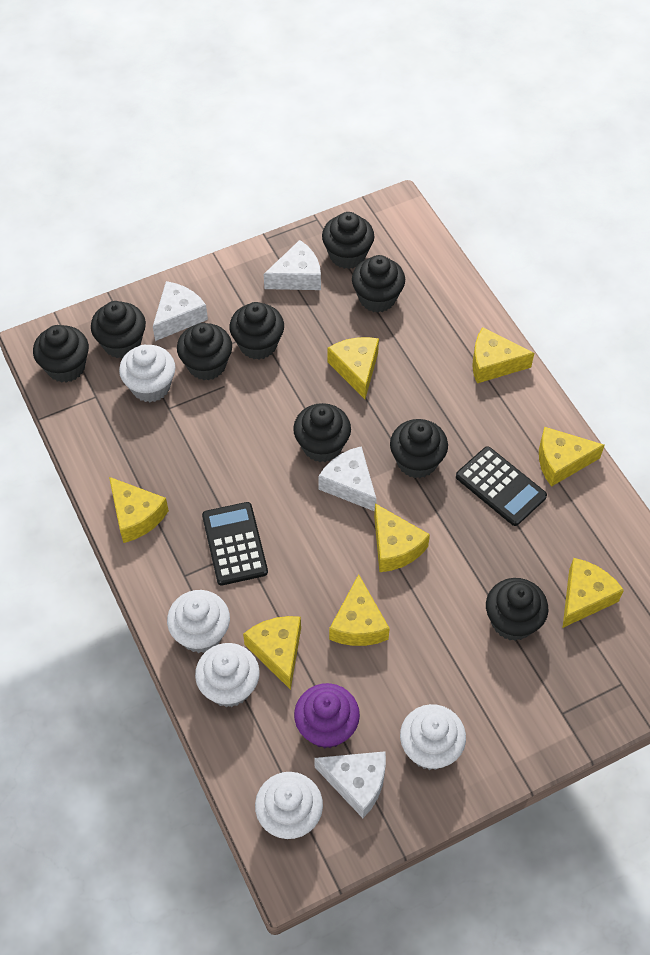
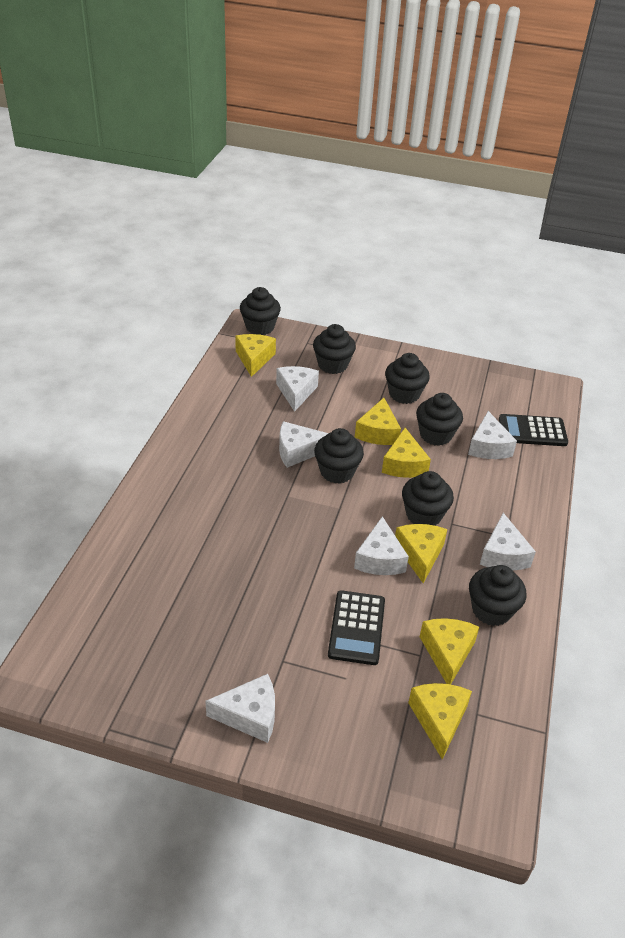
black cupcake: [33,325,89,383] [91,301,146,359] [177,323,232,381] [229,302,284,360] [293,403,351,462] [322,212,374,269] [352,255,405,313] [390,419,448,478] [486,578,548,641] = 9 -> [240,287,281,335] [313,324,356,374] [314,428,364,484] [385,353,430,404] [402,471,454,526] [416,393,463,446] [469,565,526,626] = 7
purple cupcake: [294,683,360,749] = 1 -> none = 0
white cheese: [153,281,208,341] [264,240,321,290] [314,751,386,818] [318,446,376,511] = 4 -> [205,674,275,743] [276,366,319,412] [279,421,329,468] [354,516,409,575] [468,411,517,459] [480,513,536,571] = 6
white cupcake: [119,345,176,402] [167,590,230,653] [195,643,260,707] [255,772,323,839] [400,704,466,770] = 5 -> none = 0
yellow cheese: [109,477,169,543] [243,616,301,690] [328,337,379,399] [329,574,390,646] [374,503,430,572] [472,327,534,383] [539,427,605,487] [563,558,624,628] = 8 -> [235,334,276,377] [355,398,401,445] [382,428,431,478] [395,524,447,583] [408,683,472,760] [420,618,479,685] = 6

